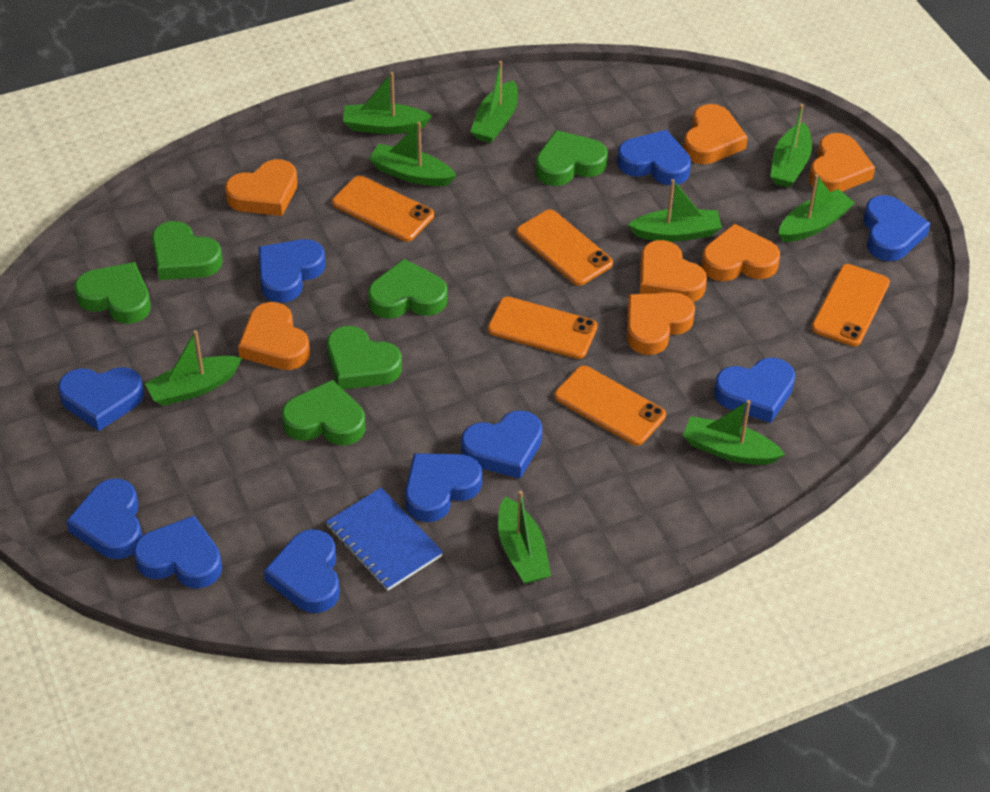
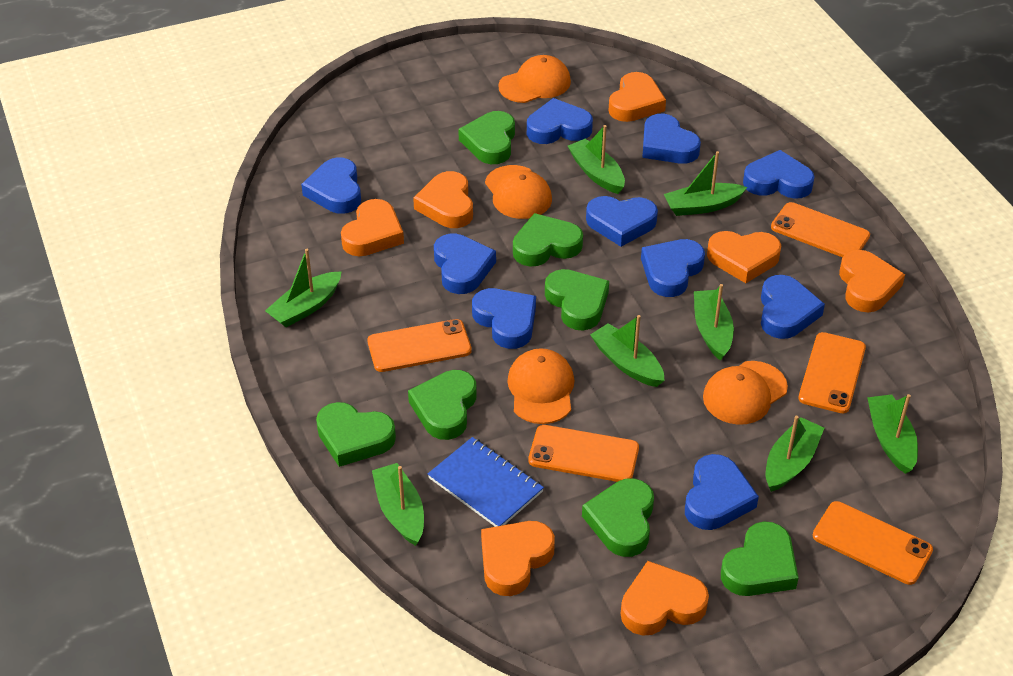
green boat: [144,330,242,406] [343,72,432,134] [369,122,457,186] [470,61,518,143] [498,491,551,584] [628,179,722,242] [683,400,785,465] [770,104,812,187] [779,174,855,242] = 9 -> [265,249,342,327] [372,463,424,546] [568,125,625,194] [590,315,665,387] [664,151,747,216] [694,284,734,361] [766,416,824,492] [867,394,918,474] = 8
green heart: [75,262,151,324] [152,221,223,280] [282,380,365,445] [327,326,402,389] [368,259,447,319] [535,130,608,186] = 6 -> [316,402,396,467] [408,370,477,440] [458,111,515,164] [513,213,583,267] [545,269,609,330] [582,478,654,557] [721,521,799,596] = 7
orange cap: none = 0 -> [485,165,552,219] [498,55,571,103] [507,348,574,424] [703,361,788,425] = 4

